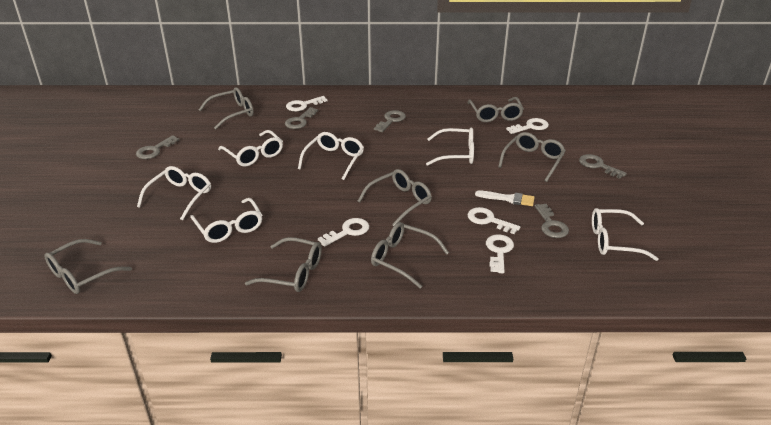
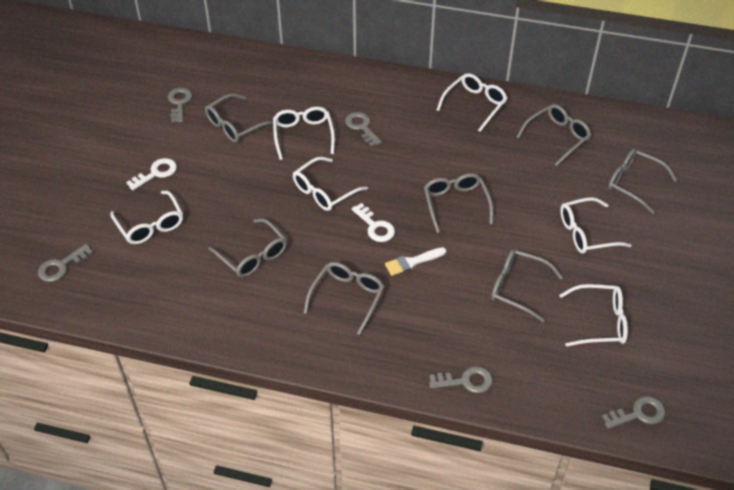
white key: [286,96,327,111] [318,218,369,247] [467,207,520,234] [486,234,514,273] [506,118,549,134] = 5 -> [126,158,177,190] [351,203,395,242] = 2

